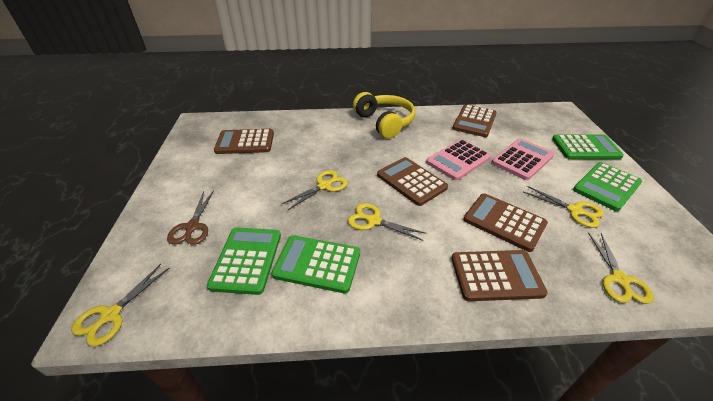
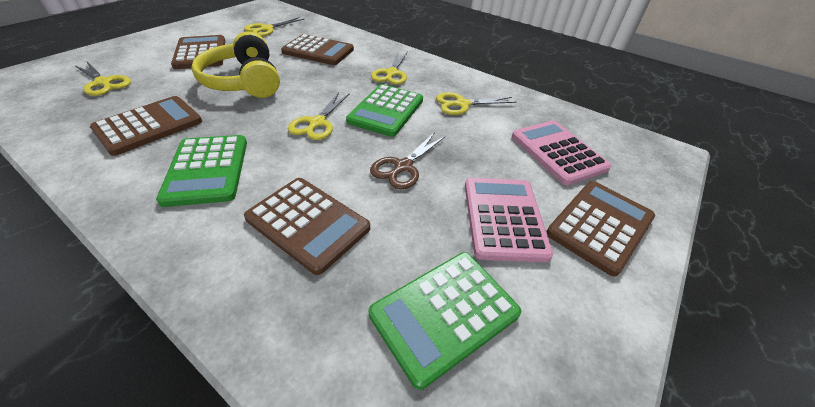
green calculator: [207,228,281,295] [272,235,360,293] [552,134,624,159] [573,162,642,211] = 4 -> [156,135,247,207] [346,84,423,137] [369,252,521,390] = 3

